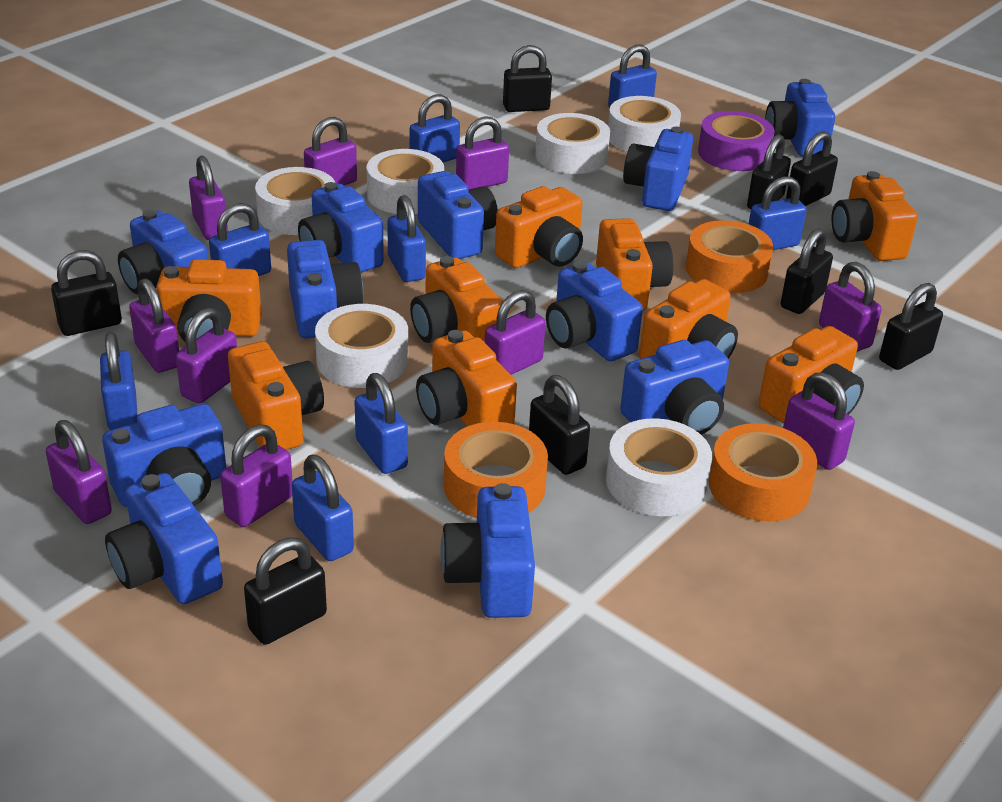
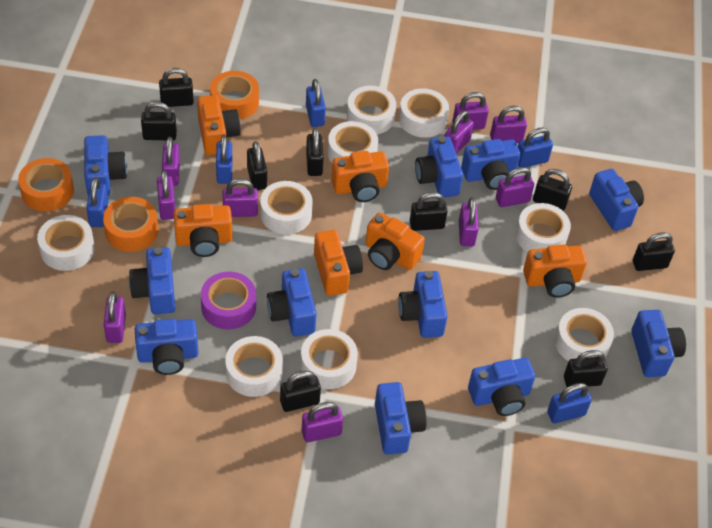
black padlock: [51,250,122,336] [244,537,327,645] [503,45,552,112] [529,375,590,475] [747,134,791,209] [781,228,833,314] [786,131,838,206] [879,283,943,370] = 8 -> [141,102,177,140] [159,68,194,107] [247,141,267,190] [280,371,321,412] [306,127,324,176] [410,192,448,231] [533,169,572,211] [564,350,608,387] [633,232,675,271] = 9
blue padlock: [100,332,138,430] [209,203,271,276] [292,455,354,561] [354,373,408,474] [387,195,426,282] [410,94,460,162] [608,45,657,108] [749,176,807,250] = 8 -> [86,177,109,227] [216,135,233,184] [306,79,326,127] [518,127,553,167] [547,383,592,423] = 5
orange camera: [156,259,262,343] [228,341,324,450] [410,256,503,343] [416,330,517,426] [495,186,583,268] [596,218,673,310] [639,279,738,359] [758,326,864,423] [832,171,918,261] = 9 -> [173,204,232,257] [197,95,241,155] [314,230,363,296] [331,151,389,202] [365,212,425,270] [523,244,587,297] = 6
white tape: [255,167,335,235] [315,304,408,388] [367,149,444,214] [535,113,610,174] [606,418,712,516] [608,96,681,152] = 6 -> [37,215,95,271] [225,336,283,397] [260,181,313,234] [300,329,358,389] [328,121,378,163] [347,86,396,134] [399,88,449,138] [516,203,571,252] [555,308,614,361] = 9

